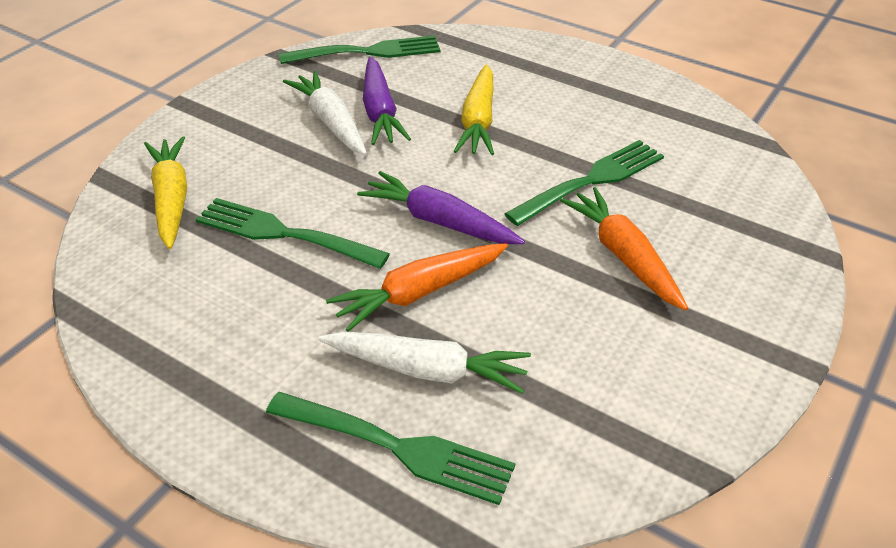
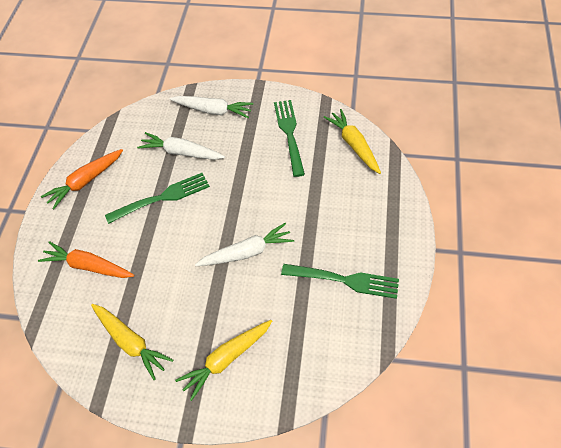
green fork: [195,198,390,269] [266,392,516,505] [279,35,440,64] [504,140,664,226] = 4 -> [105,173,210,224] [274,100,305,177] [281,264,399,299] = 3
purple carrot: [357,171,525,244] [363,57,411,145] = 2 -> none = 0
white carrot: [283,71,367,155] [319,331,531,394] = 2 -> [137,132,225,160] [169,96,253,118] [195,223,294,266] = 3
yellow carrot: [144,136,187,249] [453,64,494,155] = 2 -> [91,304,173,380] [175,320,272,401] [324,109,381,174] = 3

